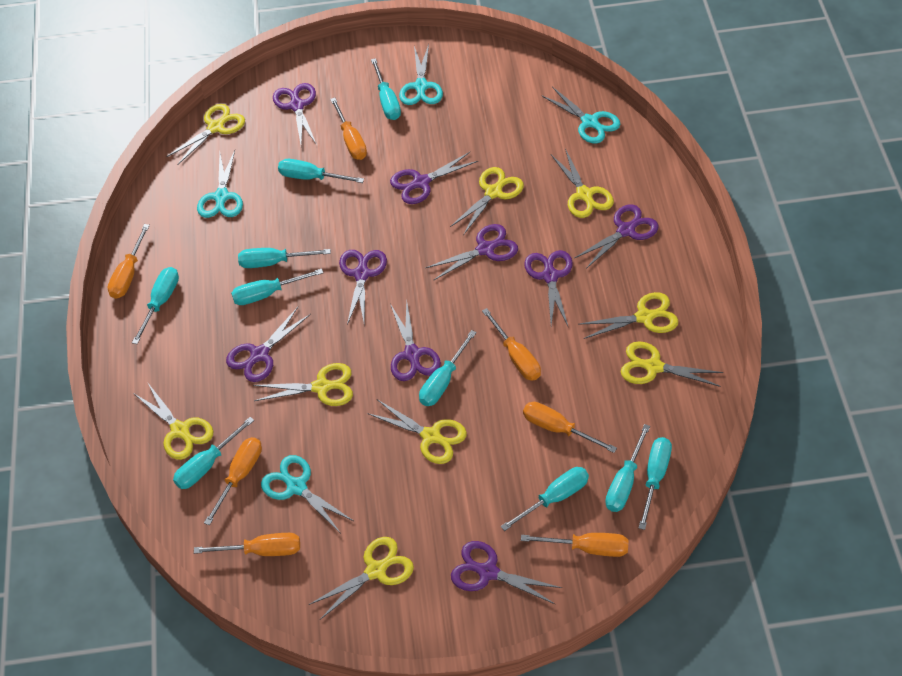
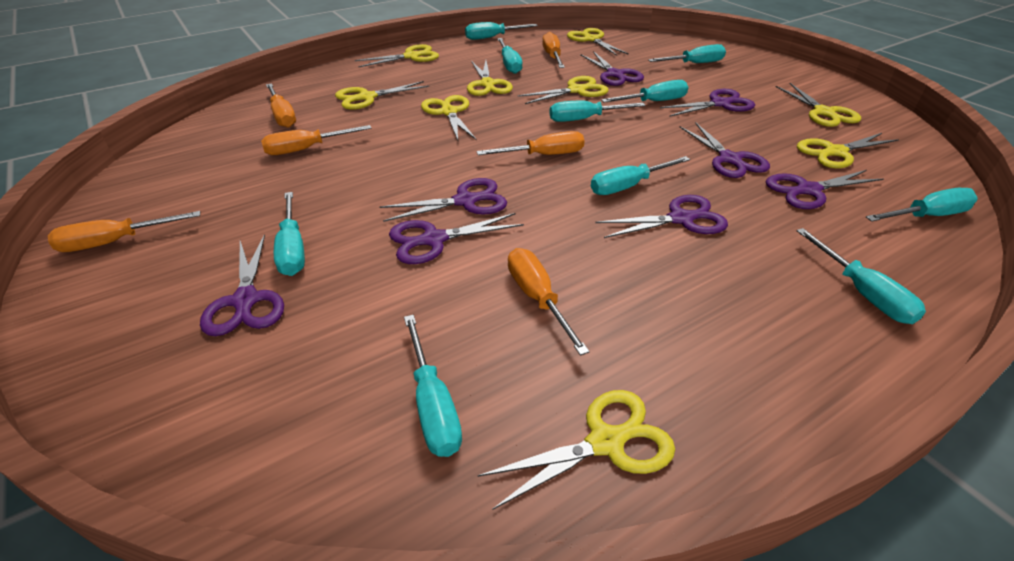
orange screwdriver: [108,224,150,299] [194,533,300,556] [204,437,262,525] [330,98,367,160] [482,308,541,381] [521,533,628,557] [523,402,617,453] = 7 -> [48,211,200,252] [261,125,372,155] [266,83,296,128] [476,131,585,155] [508,248,590,356] [542,32,565,68] = 6
purple scissors: [226,307,311,382] [273,83,317,145] [339,250,387,325] [390,152,478,204] [390,300,441,381] [425,224,518,281] [451,541,562,604] [524,250,573,326] [575,204,659,269] = 9 -> [200,234,284,336] [379,178,507,222] [389,213,524,264] [580,51,644,86] [595,195,728,238] [660,89,755,117] [680,122,770,178] [766,170,883,209] = 8
turquoise scissors: [197,150,243,218] [261,455,354,532] [399,44,443,105] [541,87,621,143] = 4 -> none = 0

